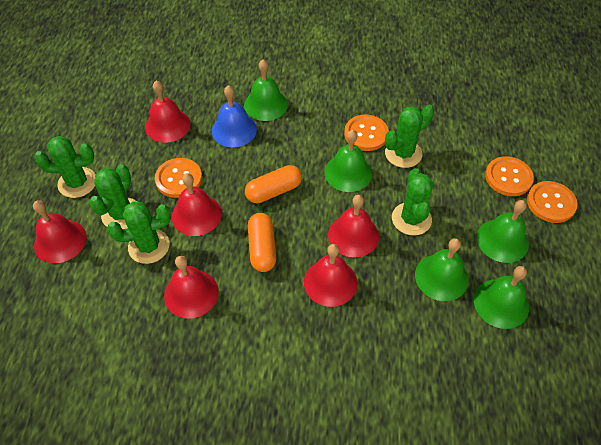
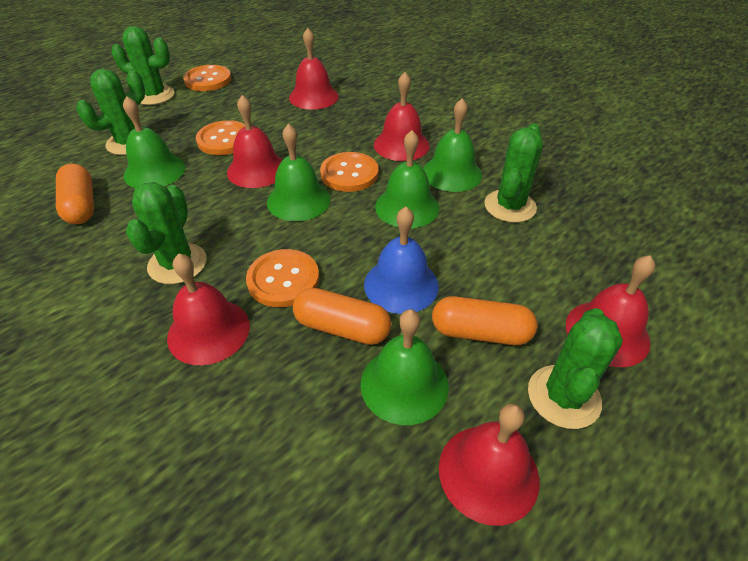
orange capsule: [245,165,302,203] [248,213,276,272] = 2 -> [56,163,94,224] [293,288,391,345] [432,296,537,345] = 3

